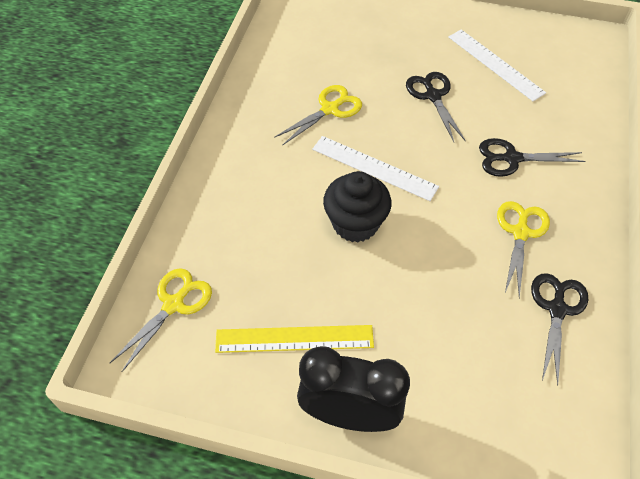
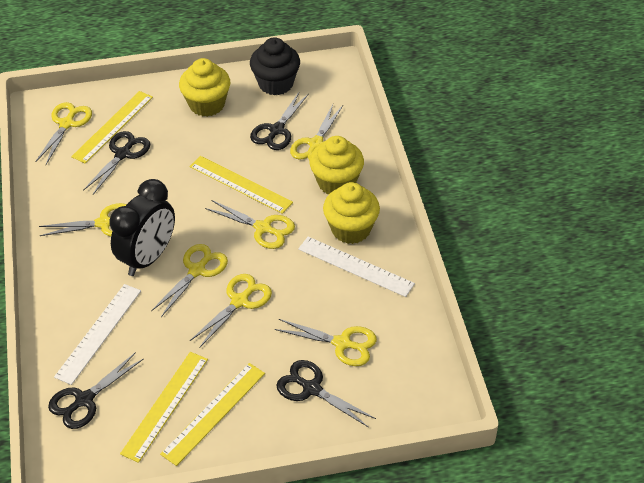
black scissors: [406,72,466,142] [479,138,585,177] [531,273,588,386] = 3 -> [48,352,144,429] [83,131,150,194] [250,92,308,150] [276,360,376,428] = 4
yellow cupcake: none = 0 -> [179,58,230,117] [309,136,364,194] [323,182,380,244] = 3
yellow ruler: [215,325,374,353] = 1 -> [71,91,153,164] [120,352,208,463] [160,363,265,466] [189,156,293,214] = 4
yellow scissors: [110,268,212,372] [274,85,362,146] [497,201,550,298] = 3 -> [35,102,92,164] [39,203,127,236] [151,244,228,317] [190,274,272,347] [205,200,295,249] [275,319,377,366] [290,104,343,161] = 7

